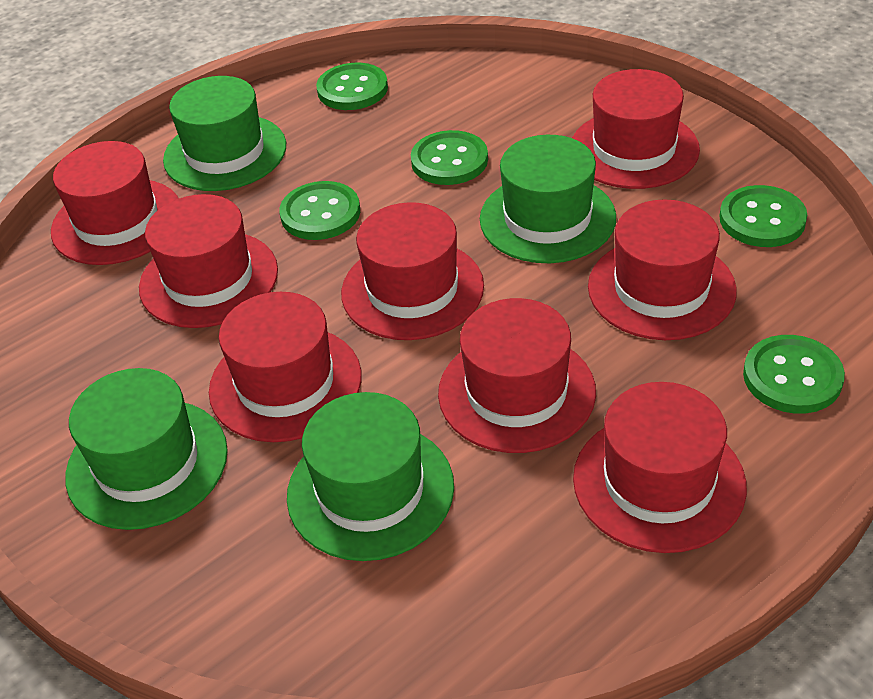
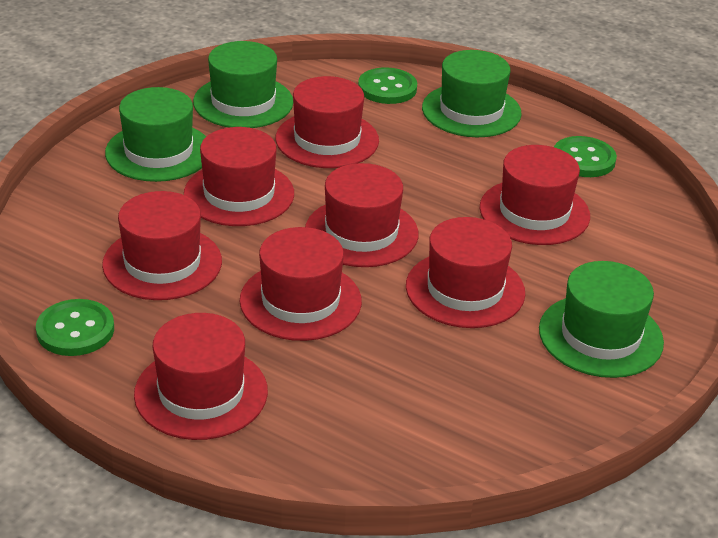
green button: [279,181,360,240] [316,63,388,110] [411,130,488,185] [720,185,807,247] [743,335,845,414] = 5 -> [36,299,114,356] [358,67,417,104] [554,136,617,177] = 3

